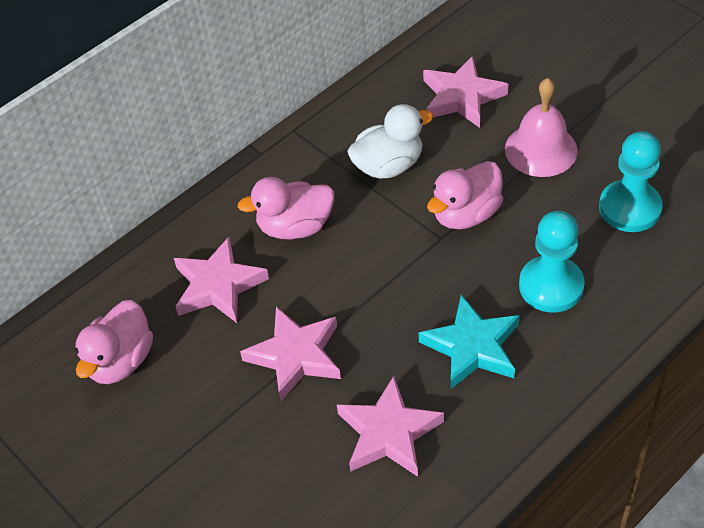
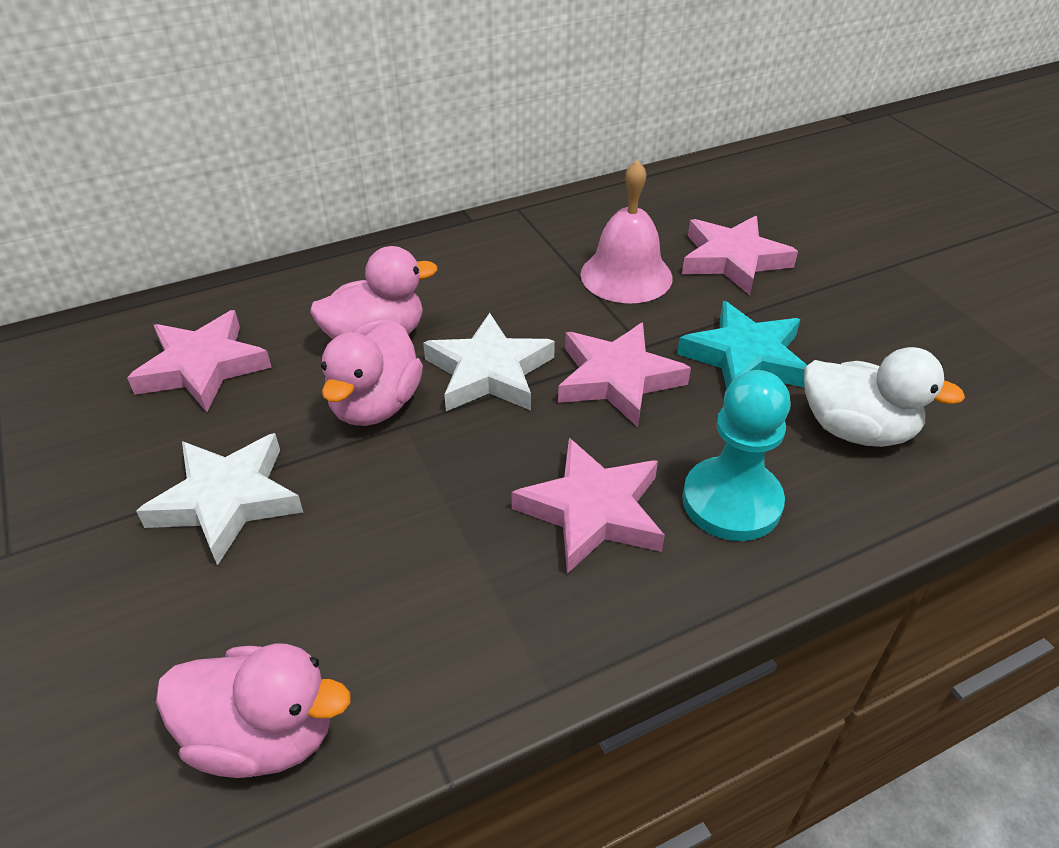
turquoise pawn: [519,211,585,313] [599,131,663,232] = 2 -> [682,370,791,541] = 1
white star: none = 0 -> [136,433,303,566] [423,313,555,411] = 2

